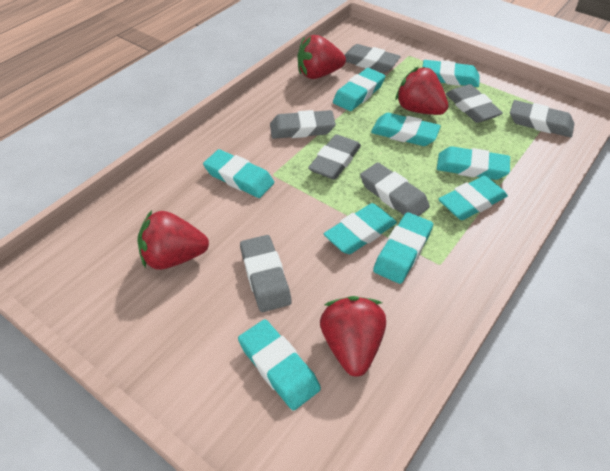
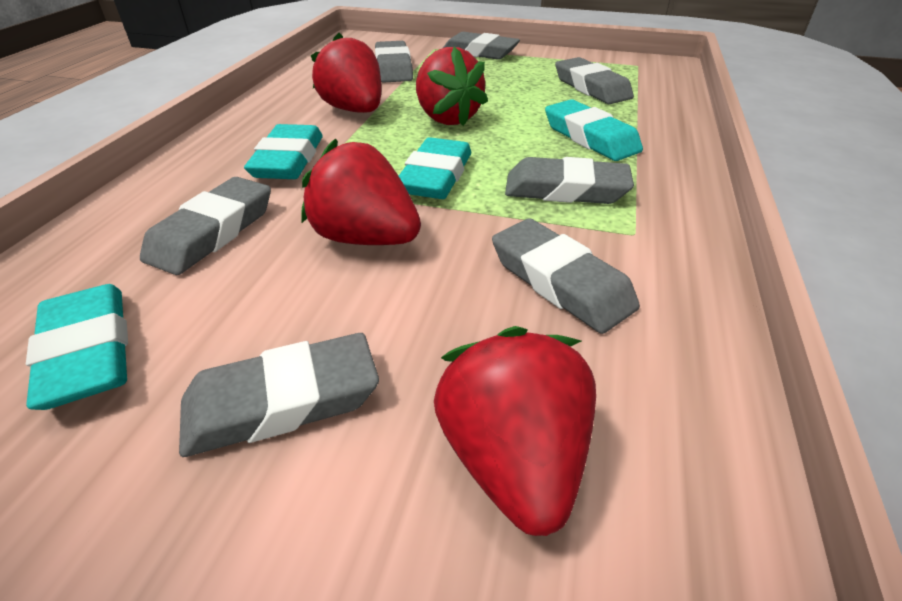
turquoise eraser: [203,149,274,198] [238,319,321,411] [324,203,397,254] [333,68,385,111] [371,113,441,146] [373,212,433,284] [423,60,480,87] [437,146,510,180] [438,176,508,220] = 9 -> [26,284,128,410] [244,124,323,179] [399,137,471,199] [545,99,643,161] = 4

